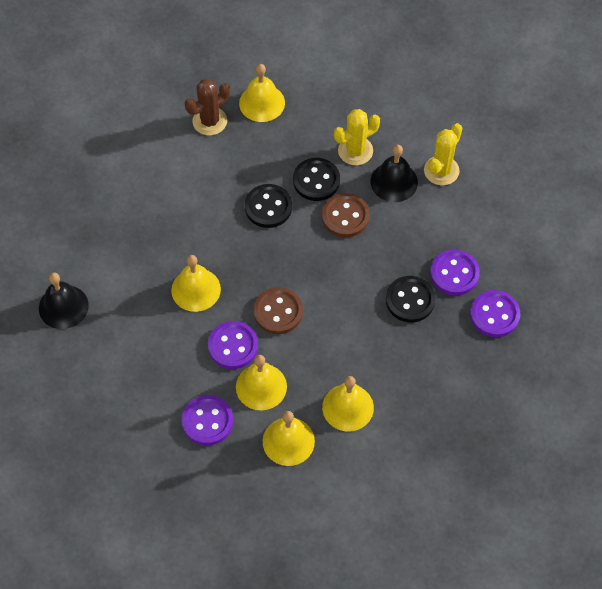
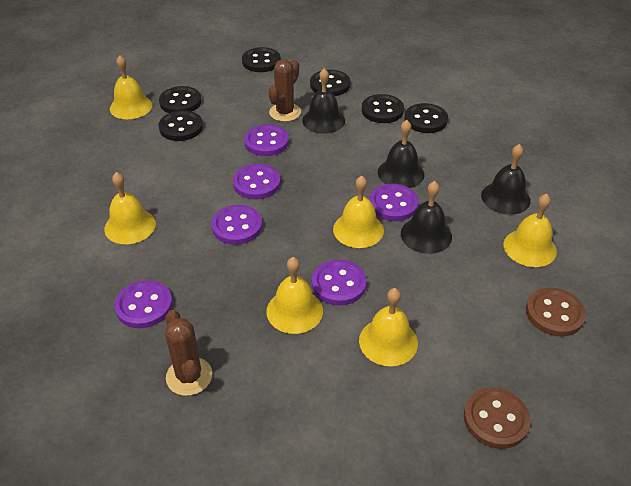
black bell: [39,273,89,329] [371,145,418,202] = 2 -> [302,68,345,134] [378,120,425,188] [401,181,452,254] [481,144,531,215] = 4
black button: [245,184,292,228] [293,158,340,201] [386,276,436,322] = 3 -> [158,110,203,141] [159,86,202,113] [242,47,281,72] [310,70,350,96] [362,94,404,123] [405,103,448,133] = 6
brown cactus: [185,79,230,135] = 1 -> [165,310,213,396] [268,59,301,122] = 2
purple button: [181,395,233,446] [208,321,258,369] [430,249,480,295] [470,290,520,337] = 4 -> [114,280,173,328] [211,205,262,245] [233,164,281,199] [244,124,289,156] [312,260,367,305] [369,184,419,221] = 6
yellow bell: [171,255,221,312] [236,355,287,410] [239,64,285,122] [263,411,315,466] [322,376,374,432] = 5 -> [104,172,156,244] [110,55,152,119] [266,257,323,334] [333,176,384,248] [359,288,418,366] [504,194,557,267] = 6
yellow cactus: [334,109,380,165] [424,123,462,185] = 2 -> none = 0

